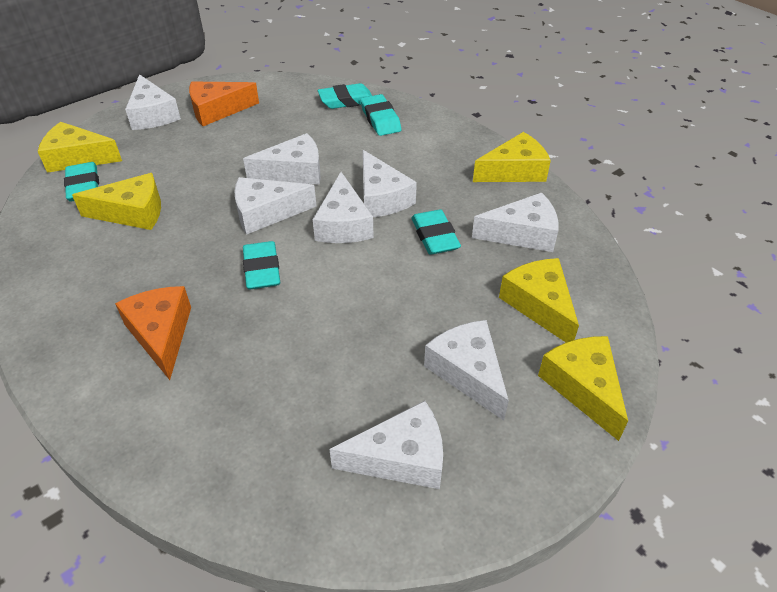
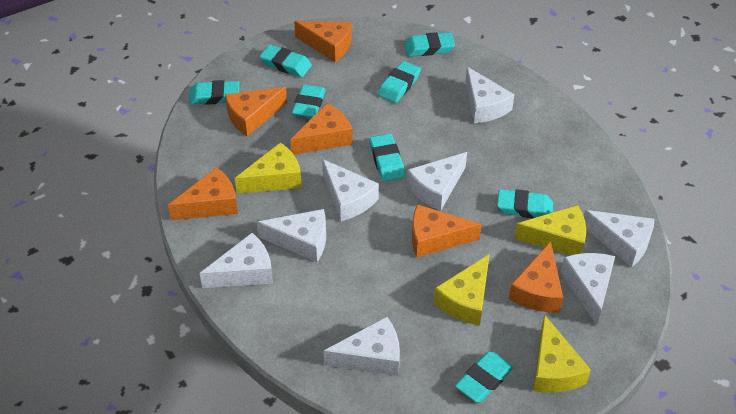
orange cheese: [115,286,191,380] [189,82,259,126] = 2 -> [168,167,238,220] [225,87,287,136] [290,103,353,155] [294,21,352,63] [412,204,482,257] [509,241,563,313] = 6
turquoise eraser: [64,162,99,202] [243,241,280,289] [318,83,372,109] [361,94,401,136] [412,209,461,254] = 5 -> [189,80,239,105] [260,45,312,77] [292,84,326,118] [369,134,405,181] [378,61,421,103] [404,32,455,56] [455,351,514,402] [497,189,553,218] = 8
yellow cheese: [38,122,122,173] [72,173,161,230] [473,132,551,182] [499,258,579,342] [538,336,628,441] = 5 -> [234,142,302,194] [434,254,490,326] [514,205,586,255] [533,315,591,393] = 4

